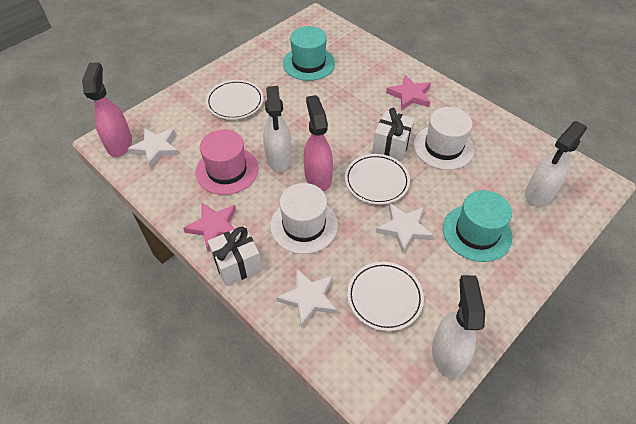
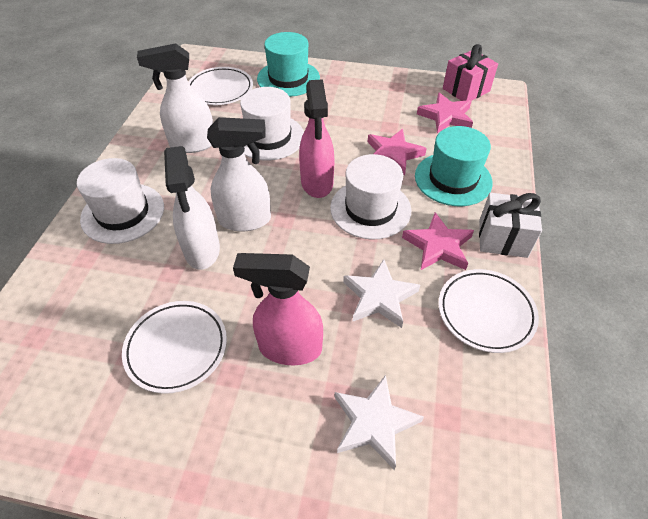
pink gift: none = 0 -> [443,44,498,101] = 1
pink hat: [196,129,258,195] = 1 -> none = 0
pink star: [183,203,236,252] [386,75,431,110] = 2 -> [368,129,427,175] [402,212,474,270] [417,92,473,133] = 3
white gift: [208,226,262,286] [372,108,415,161] = 2 -> [479,193,542,258] = 1
white hat: [270,183,338,254] [414,107,475,170] = 2 -> [77,158,164,244] [240,87,304,161] [330,154,411,239] = 3
white star: [127,128,179,168] [276,269,337,328] [376,203,434,253] = 3 -> [335,375,424,470] [343,259,420,328] = 2

